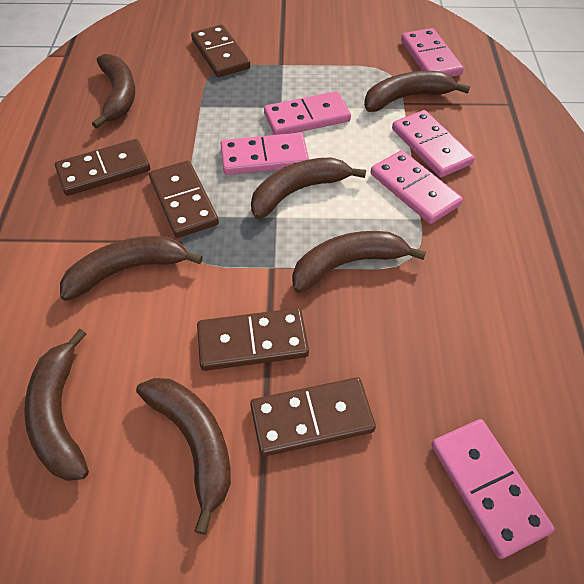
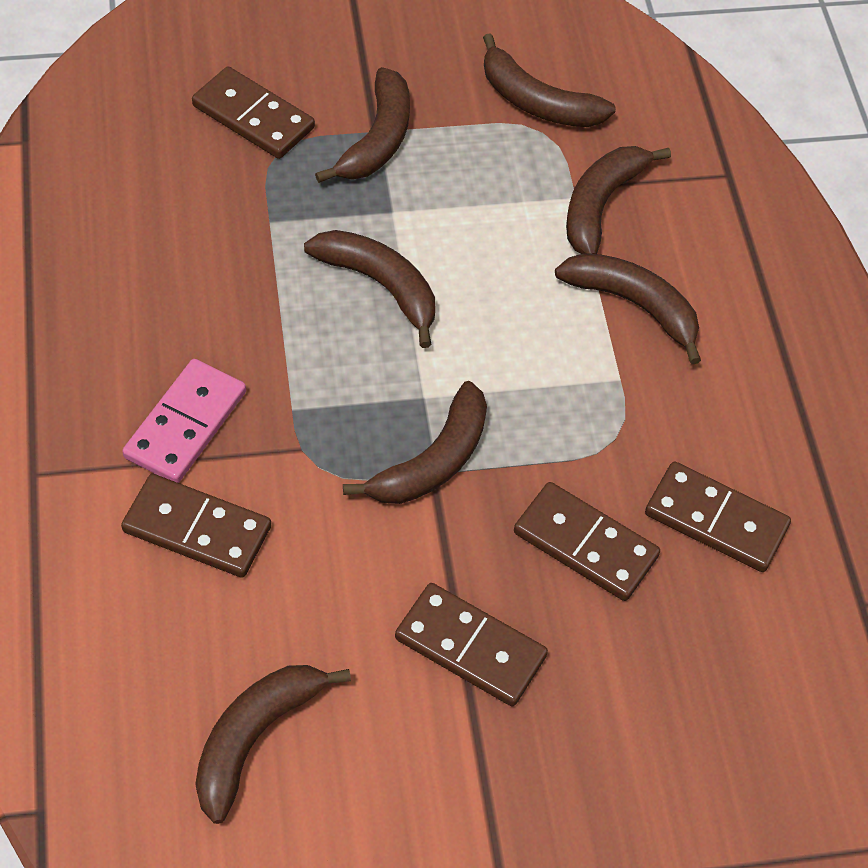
pink domino: [220,133,309,175] [264,91,351,135] [371,150,463,224] [392,110,475,177] [401,28,464,77] [431,419,554,559] = 6 -> [122,359,246,483] = 1

